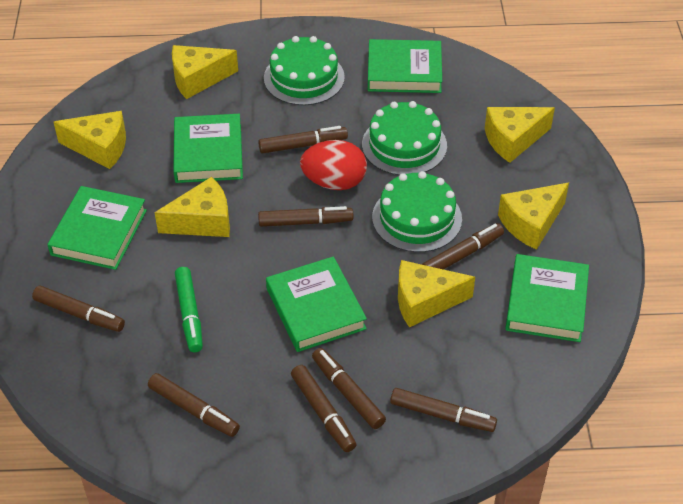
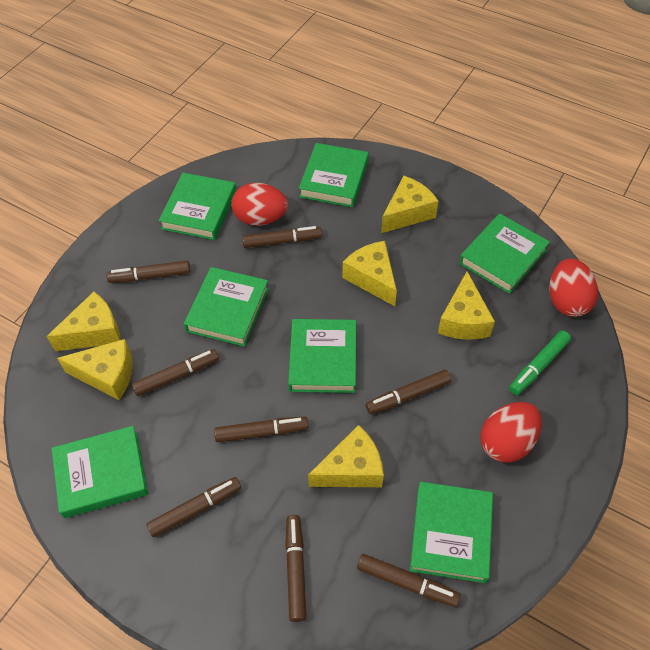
green book: [47,186,147,270] [173,114,243,183] [266,256,367,352] [368,39,442,93] [505,254,589,342] = 5 -> [52,426,148,518] [159,173,236,240] [184,267,269,347] [288,319,356,393] [299,143,369,207] [410,482,493,583] [459,213,550,294] = 7
green cake: [264,36,345,106] [362,101,447,175] [372,171,462,252] = 3 -> none = 0
red egg: [300,140,367,190] = 1 -> [231,183,288,226] [480,402,542,463] [549,259,598,317] = 3

